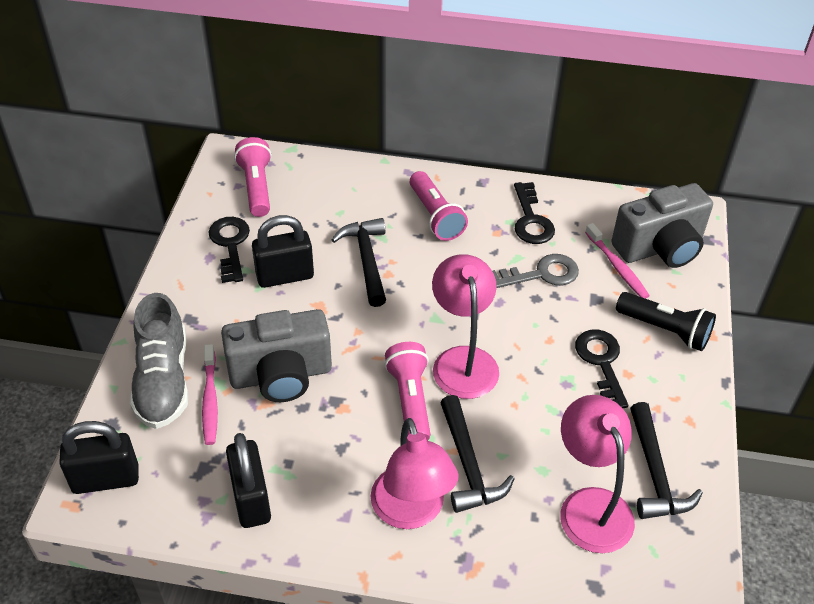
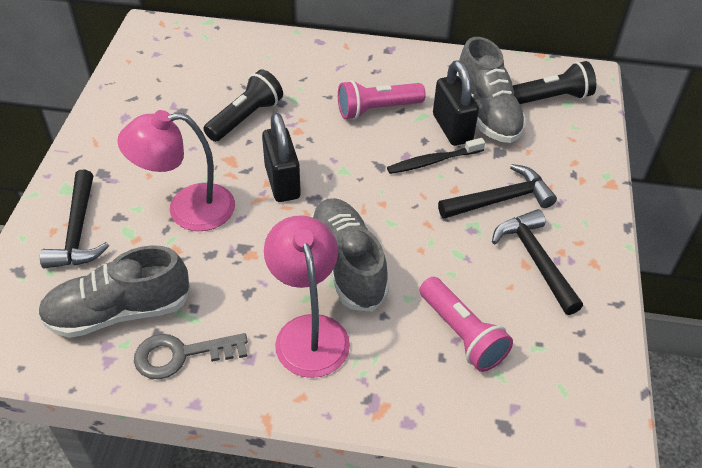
black flashlight: [616,292,716,351] = 1 -> [204,69,283,142] [513,61,596,104] = 2
black key: [208,217,250,283] [514,182,555,244] [575,329,628,408] = 3 -> none = 0
black padlock: [59,421,139,494] [226,433,271,528] [252,215,314,288] = 3 -> [262,113,301,202] [433,60,479,146] = 2
black toothbrush: none = 0 -> [387,138,485,174] = 1
grey camera: [221,309,332,402] [611,183,713,268] = 2 -> none = 0
grey shoe: [130,293,188,429] = 1 -> [38,245,191,338] [311,198,389,312] [456,37,527,143] = 3
pink flashlight: [234,137,272,217] [384,342,431,441] [410,171,468,241] = 3 -> [338,80,426,120] [420,277,513,372] = 2
pink lamp: [371,418,459,529] [432,254,499,399] [560,395,635,553] = 3 -> [117,110,235,231] [264,215,350,378] = 2
pink toothbrush: [202,344,218,445] [585,223,650,299] = 2 -> none = 0

